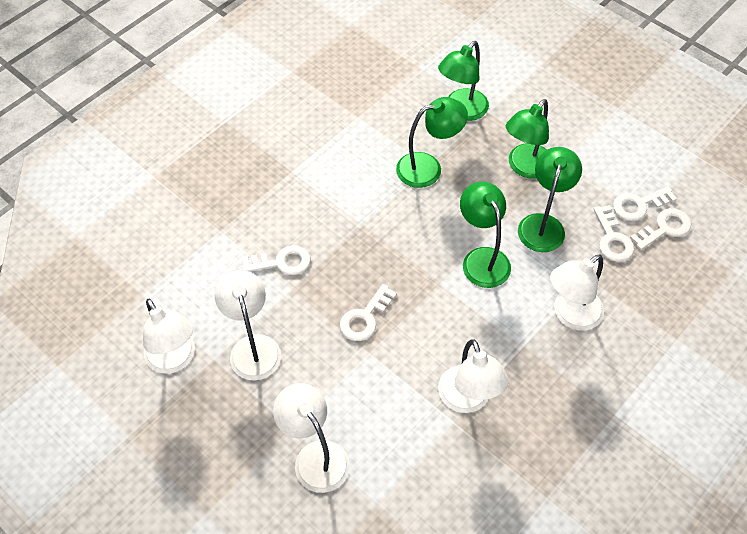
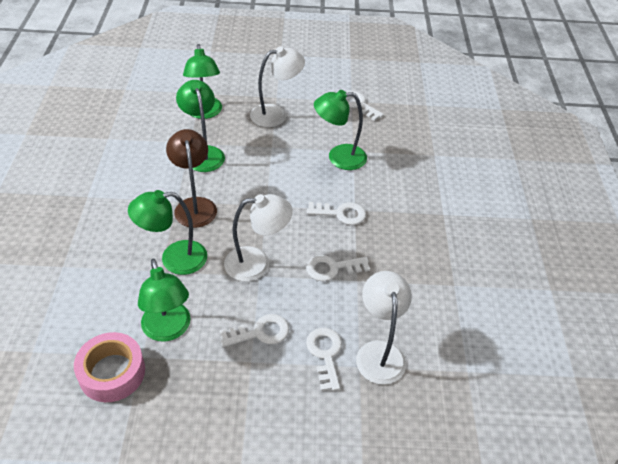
brown lamp: none = 0 -> [166,129,217,228] = 1
pink tape: none = 0 -> [74,332,145,402] = 1
white lamp: [143,299,195,374] [215,270,281,380] [273,383,350,493] [438,339,509,413] [550,254,604,331] = 5 -> [224,194,293,282] [250,46,305,127] [356,271,412,385] = 3

